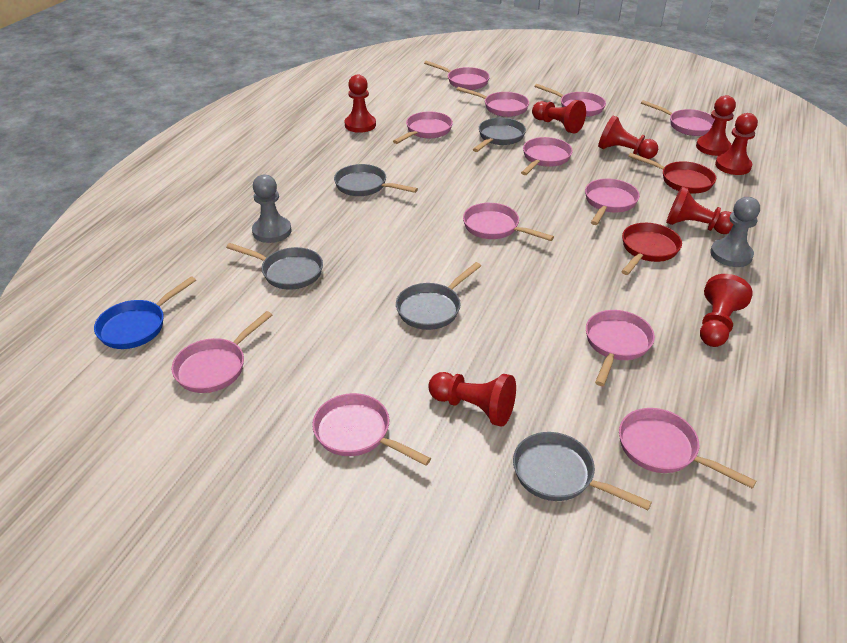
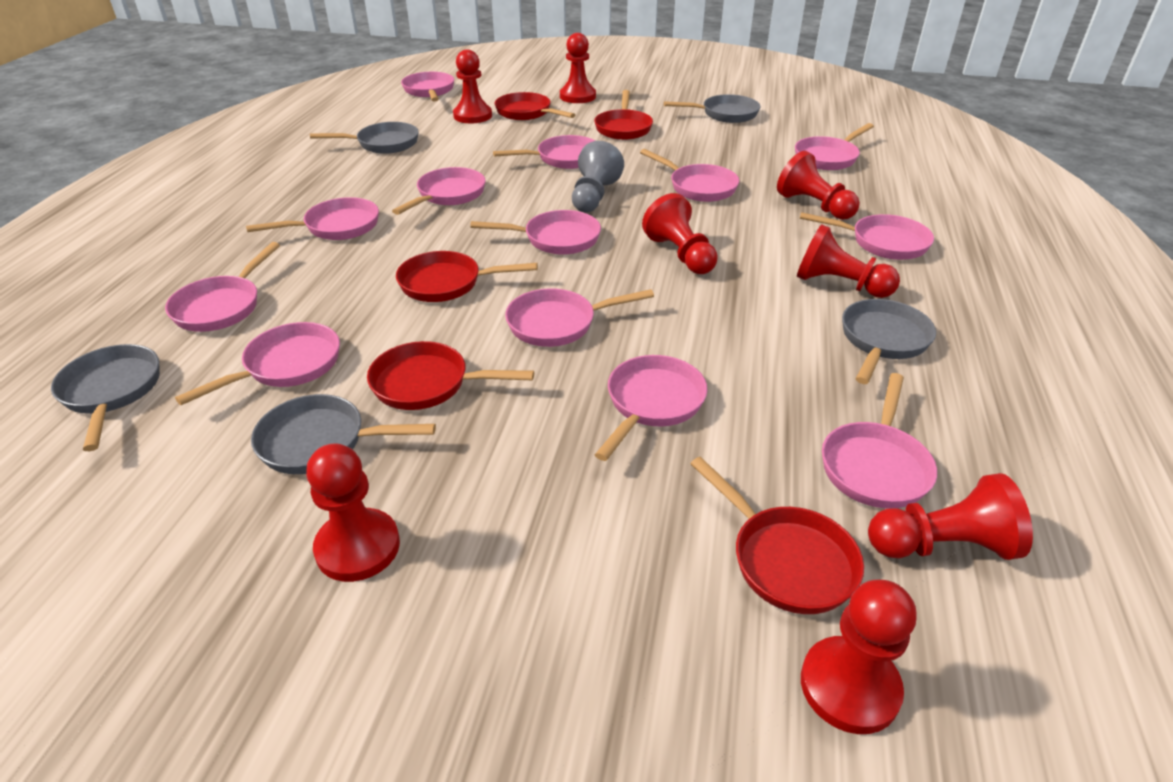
blue pan: [94,276,196,349] = 1 -> none = 0
grey pawn: [252,175,292,243] [710,197,760,267] = 2 -> [572,141,624,212] = 1
pink pan: [171,311,272,393] [312,393,431,466] [393,111,453,144] [424,61,490,90] [456,87,529,117] [463,203,554,241] [521,137,573,175] [534,84,606,117] [585,179,640,225] [586,310,655,386] [619,408,756,489] [641,100,715,136] = 12 -> [165,242,280,332] [175,322,340,405] [246,197,379,240] [392,167,485,215] [401,72,454,101] [470,210,601,255] [493,135,595,169] [505,288,654,347] [595,355,708,461] [640,149,739,202] [795,123,874,170] [800,212,934,260] [822,373,937,509] = 13
red pan: [621,223,682,275] [628,153,716,193] = 2 -> [367,341,534,410] [396,251,538,302] [495,92,575,120] [594,90,653,140] [690,457,864,614] = 5

